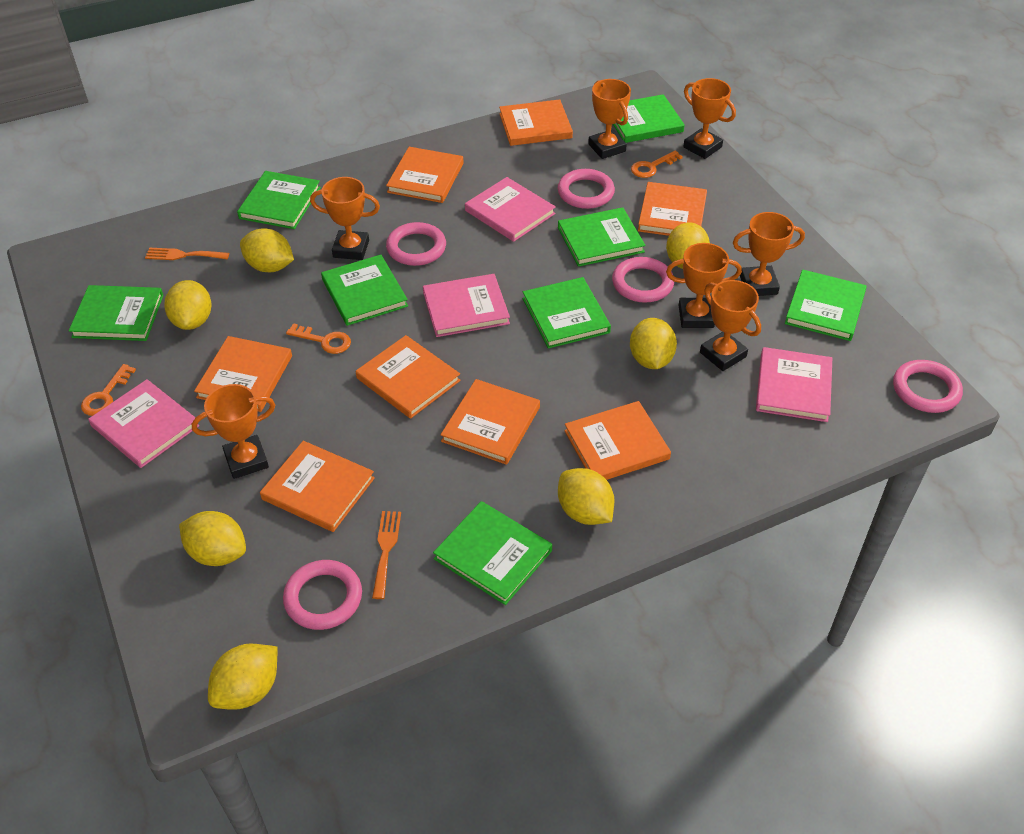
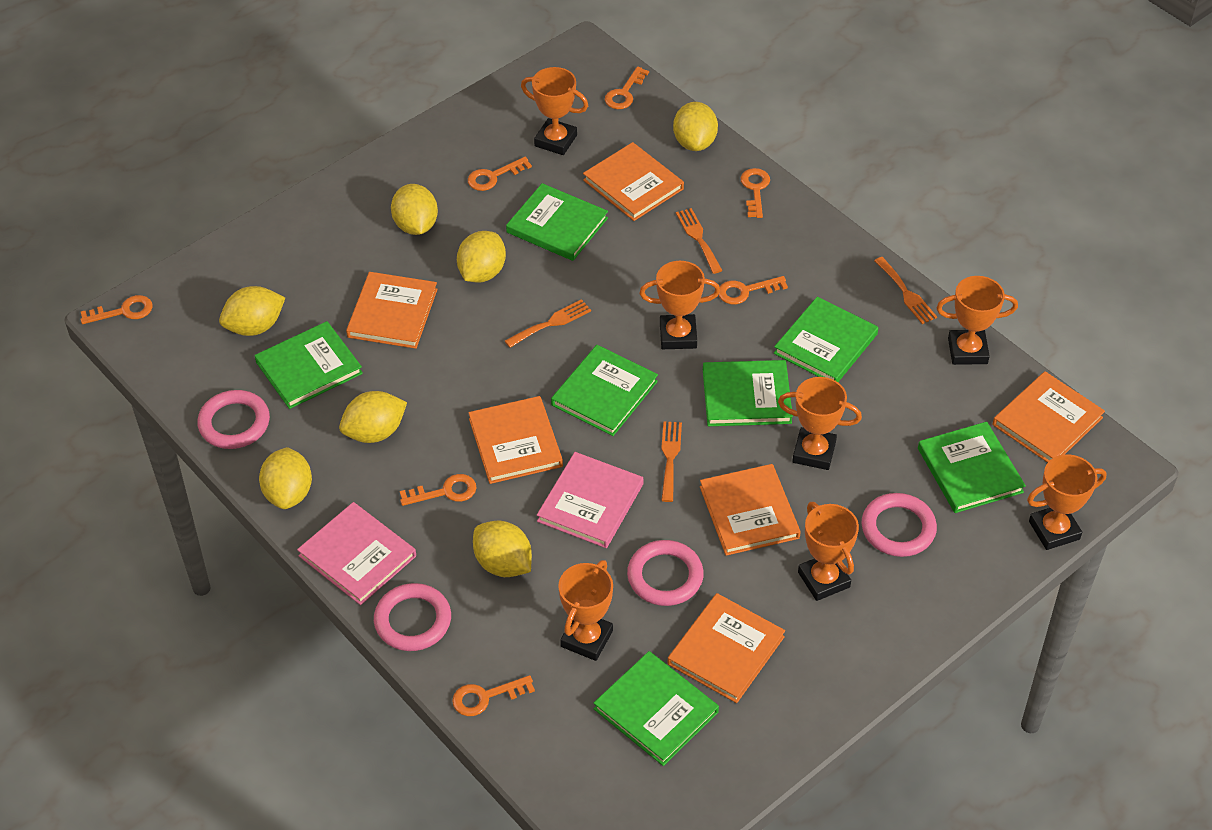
green book: [69,285,164,341] [237,171,321,229] [321,255,408,326] [433,501,552,605] [523,277,611,348] [558,207,645,267] [613,94,685,143] [785,269,866,341] = 8 -> [254,321,363,409] [506,183,608,261] [551,345,658,436] [594,651,719,766] [703,360,793,426] [774,296,878,382] [918,422,1026,513] = 7
orange book: [194,336,292,412] [260,441,375,532] [356,335,461,419] [386,147,463,203] [441,379,540,465] [499,99,573,146] [564,401,671,480] [638,182,707,236] = 8 -> [346,272,438,349] [468,396,563,484] [583,142,684,221] [668,593,785,703] [700,464,801,556] [993,371,1105,463] = 6
orange fork: [145,248,229,260] [372,511,401,599] = 2 -> [505,299,591,348] [661,421,682,502] [676,208,723,274] [874,257,937,324] = 4
orange key: [81,364,136,416] [286,323,351,354] [631,150,683,178] = 3 -> [80,295,153,324] [400,474,476,506] [452,675,535,716] [468,157,532,191] [605,66,649,109] [719,276,788,304] [741,168,770,218] = 7
pink book: [89,379,199,468] [423,274,510,337] [465,177,556,242] [756,347,832,422] = 4 -> [297,502,416,605] [537,452,643,548] = 2
pink ring: [283,560,362,630] [386,222,446,266] [558,169,615,209] [612,257,674,303] [893,360,963,413] = 5 -> [197,390,270,449] [374,583,451,651] [627,540,704,606] [862,493,937,557] = 4

